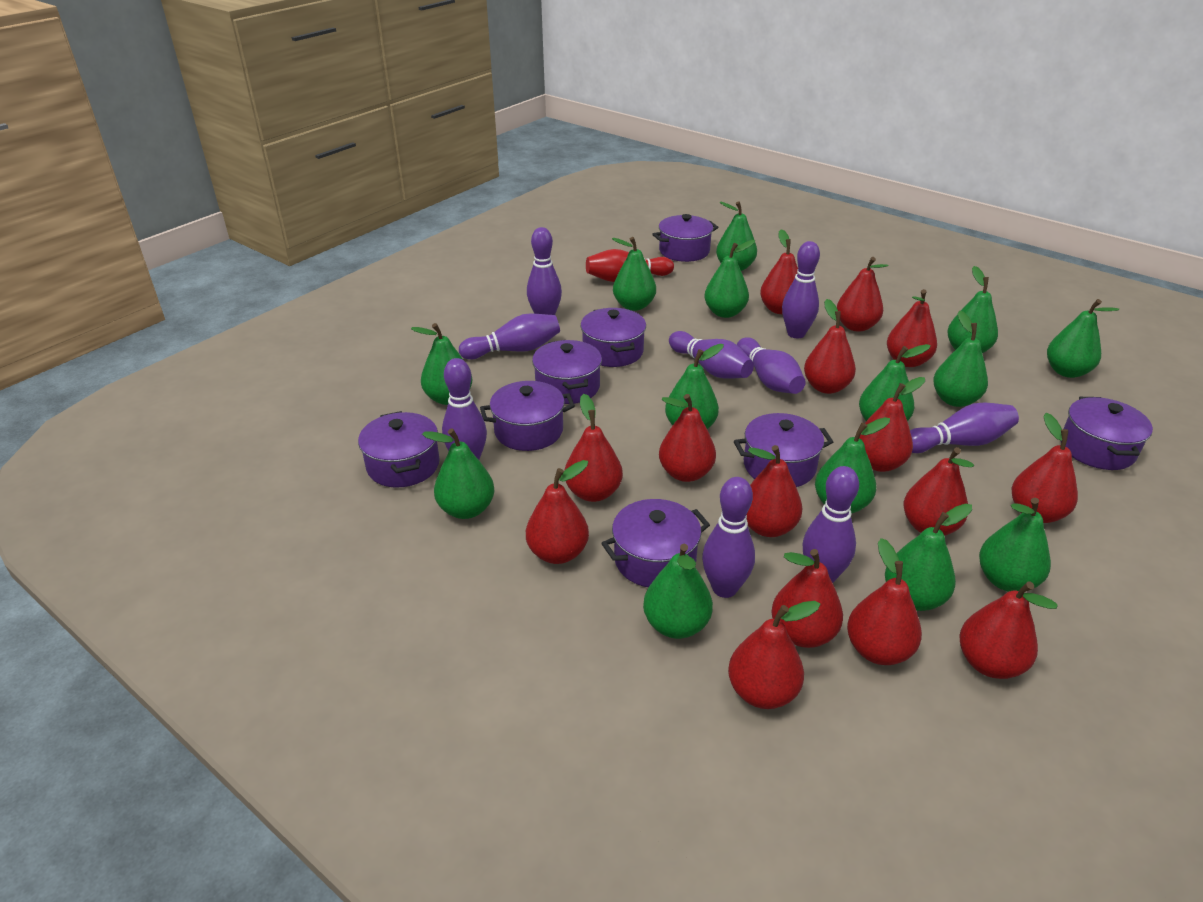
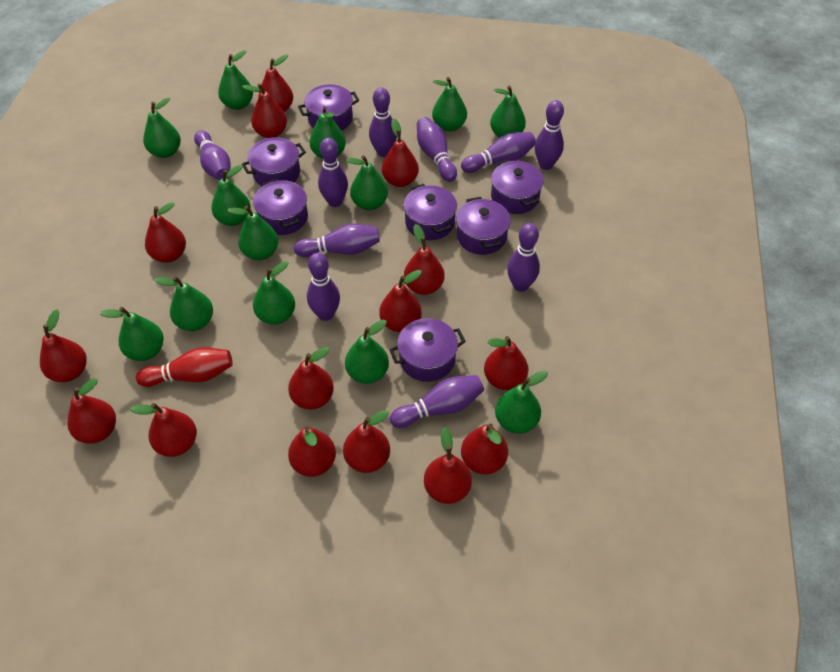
green pear: [411,323,472,405] [422,428,495,519] [612,237,656,311] [643,544,713,639] [665,344,724,429] [704,240,755,318] [716,201,757,271] [815,417,890,514] [859,344,931,421] [885,504,972,611] [933,311,988,407] [947,266,998,353] [979,497,1051,592] [1047,299,1119,378] = 14 -> [100,307,164,361] [143,98,181,158] [154,276,213,331] [211,165,251,226] [218,50,253,110] [227,205,278,260] [253,261,295,325] [310,106,346,159] [345,320,389,384] [346,155,388,210] [432,77,467,131] [490,86,526,138] [495,371,548,434] = 13
purple bowling pin: [442,358,487,460] [459,313,560,360] [527,227,562,315] [669,331,754,379] [702,477,755,598] [737,337,806,394] [782,241,820,338] [803,466,859,583] [910,402,1019,453] = 9 -> [194,130,231,180] [294,224,380,257] [307,253,340,321] [318,138,348,207] [369,88,397,157] [390,375,484,428] [417,117,457,182] [461,132,536,173] [507,223,540,292] [535,100,564,170] = 10
purple pot: [358,411,440,488] [480,381,575,451] [532,340,602,404] [581,308,646,367] [601,499,710,587] [652,214,718,262] [734,413,833,487] [1061,397,1153,470] = 8 -> [242,137,306,186] [253,179,308,235] [298,84,359,131] [389,318,466,382] [403,184,457,240] [456,197,511,255] [491,159,544,214] = 7

